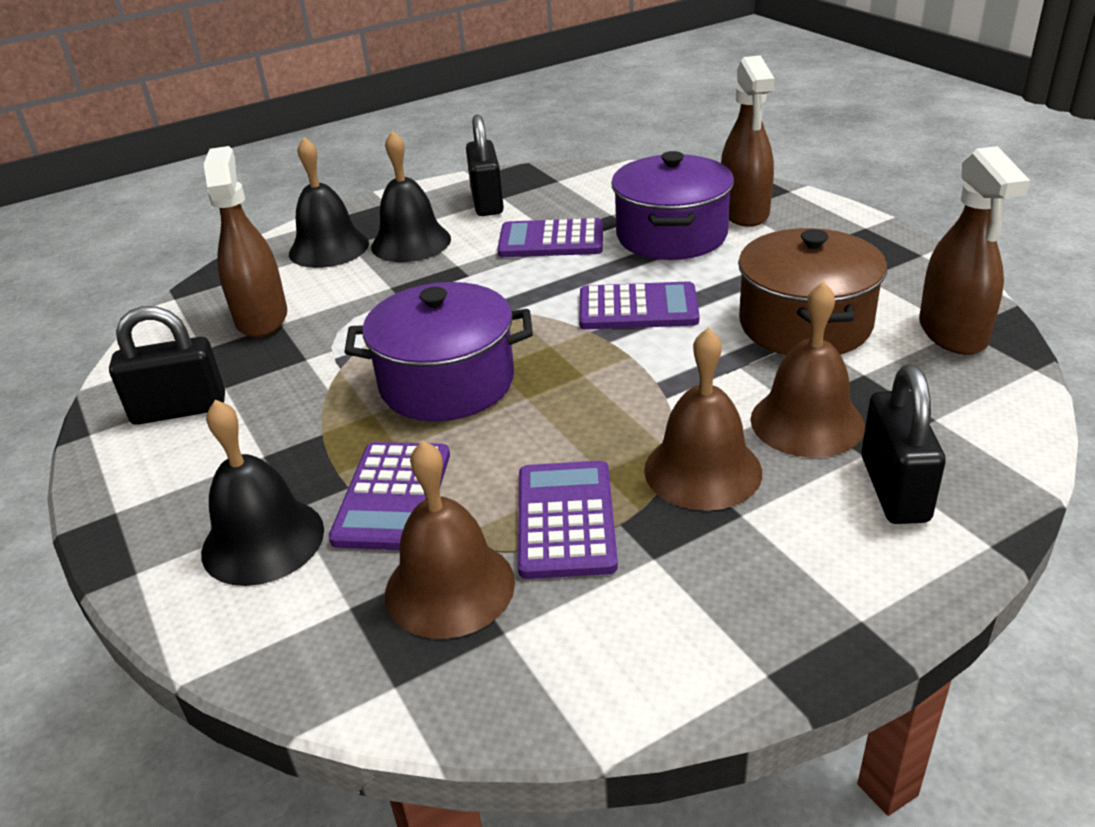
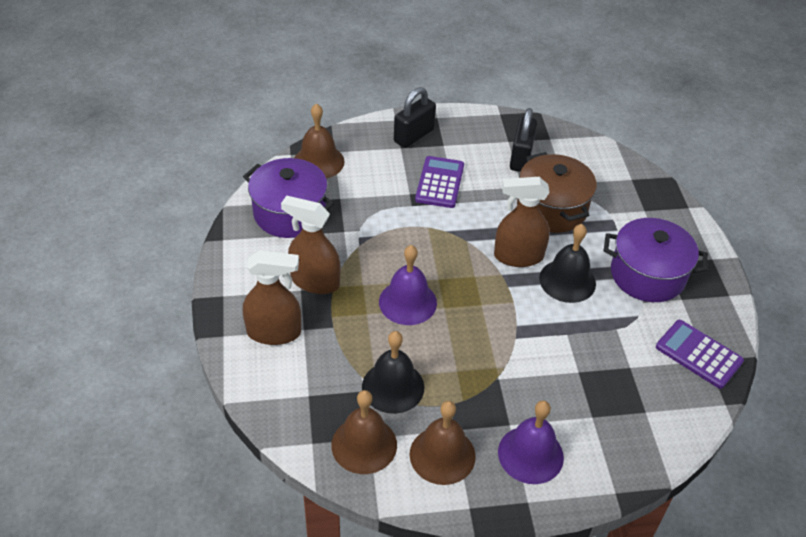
black bell: [201,399,324,586] [289,137,369,268] [371,131,451,262] = 3 -> [362,331,424,414] [539,224,596,303] = 2
black padlock: [109,306,225,425] [466,114,504,216] [861,365,946,524] = 3 -> [394,87,436,148] [510,108,537,172] = 2
purple bell: none = 0 -> [379,245,437,325] [498,401,564,484] = 2
purple calculator: [329,442,450,550] [497,218,603,257] [518,461,618,579] [579,281,699,329] = 4 -> [415,156,464,208] [656,320,744,389] = 2

